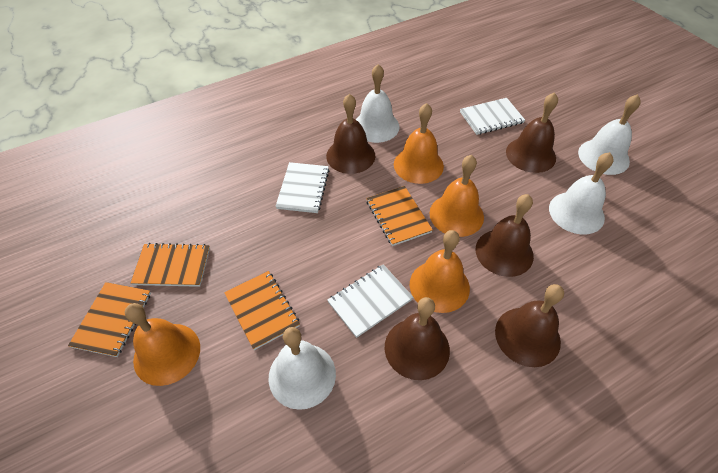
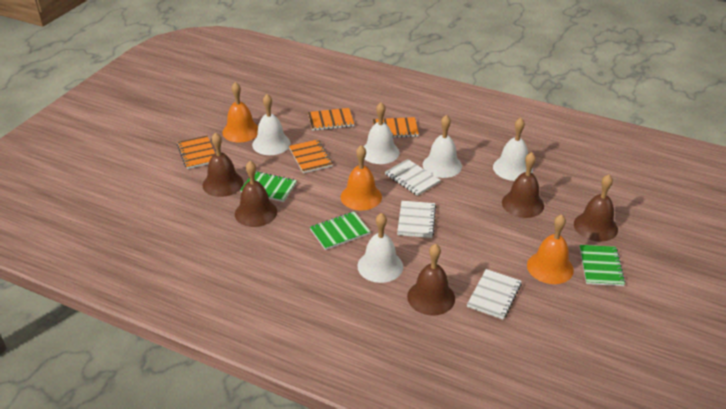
green notebook: none = 0 -> [240,171,297,202] [310,212,371,250] [580,245,625,286] = 3
orange bell: [125,303,200,386] [394,103,444,184] [410,230,470,313] [430,155,484,237] = 4 -> [222,82,258,142] [341,145,382,210] [527,214,574,284] = 3
white bell: [269,327,336,410] [356,64,400,143] [549,152,614,234] [578,94,641,175] = 4 -> [252,94,291,155] [357,213,403,283] [364,102,399,164] [423,115,462,178] [493,118,533,181] = 5

